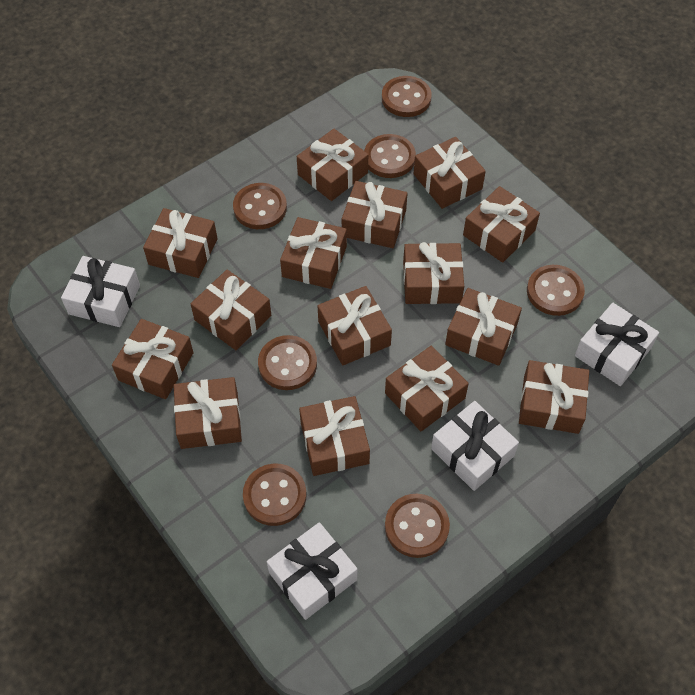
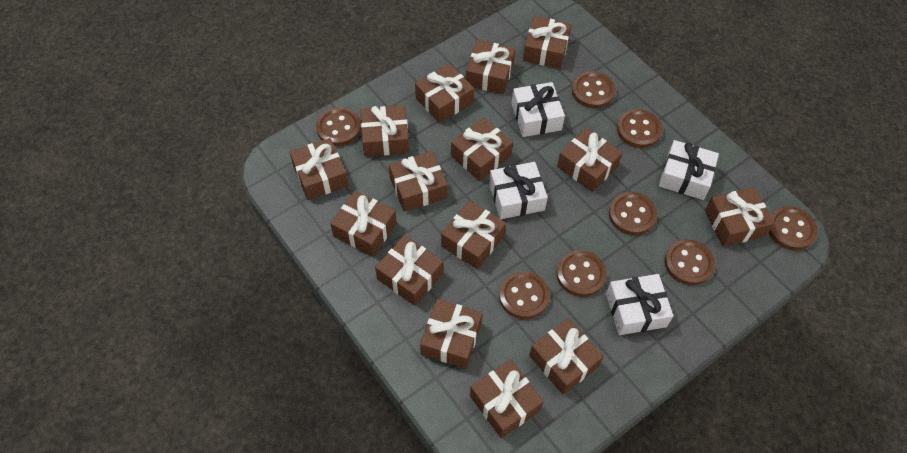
brown button: [233,183,287,229] [243,464,307,526] [258,335,317,390] [364,134,416,178] [382,76,432,117] [385,494,450,558] [527,265,585,316] = 7 -> [316,107,361,146] [499,271,550,319] [556,250,607,297] [572,71,616,108] [609,192,657,235] [617,109,662,148] [664,239,715,285] [768,206,818,250] = 8

